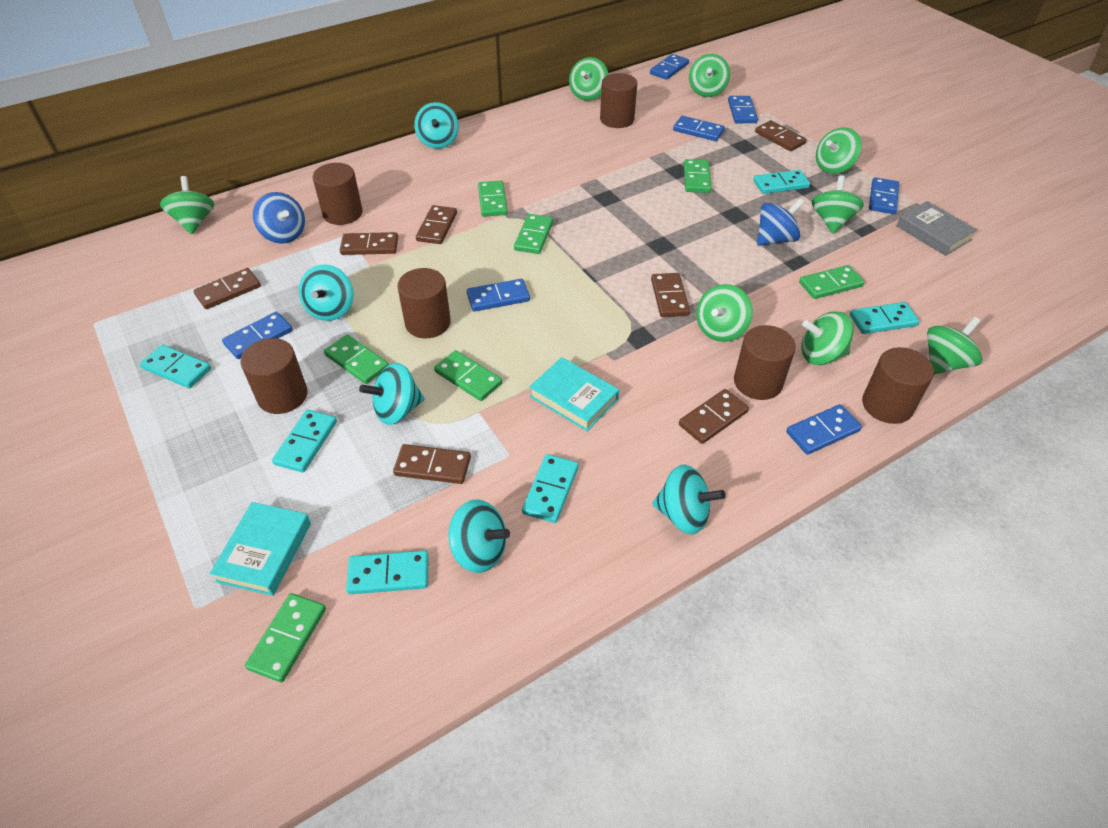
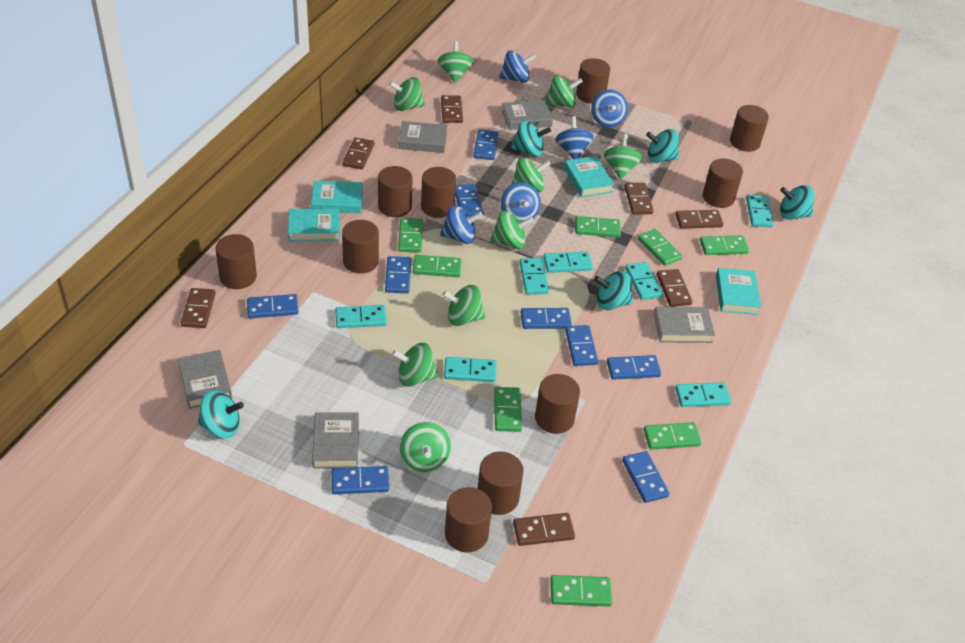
blue domino: [222,312,293,359] [467,279,530,312] [650,54,689,80] [673,116,725,141] [728,96,758,123] [786,404,862,455] [869,177,899,214] = 7 -> [247,294,299,318] [332,466,389,494] [385,256,411,293] [455,184,483,217] [474,130,498,160] [521,308,572,329] [565,325,598,366] [607,355,661,380] [622,451,670,503] = 9
blue spinning top: [253,192,305,244] [757,198,804,246] = 2 -> [440,205,483,244] [499,50,536,83] [501,182,541,222] [555,116,594,159] [591,89,628,127] = 5
brown cylinder: [241,338,308,414] [313,163,363,225] [397,268,451,338] [600,73,637,128] [734,325,796,400] [862,347,934,424] = 6 -> [215,234,257,289] [342,220,379,274] [378,166,413,217] [421,167,456,218] [445,487,492,552] [478,451,524,515] [535,374,580,434] [576,58,610,104] [703,159,743,208] [730,105,769,152] = 10
green domino: [245,593,326,682] [324,335,389,384] [434,350,502,401] [478,181,508,217] [514,214,553,254] [684,159,711,193] [799,265,865,299] = 7 -> [398,218,423,253] [413,255,462,277] [494,387,522,432] [550,575,612,607] [575,216,621,238] [638,229,682,266] [643,422,702,450] [700,235,749,255] = 8
green spinning top: [160,176,214,234] [569,57,609,101] [689,54,730,97] [696,284,753,342] [801,311,854,365] [812,175,864,233] [816,127,862,174] [927,317,983,375] = 8 -> [389,77,425,111] [392,343,438,387] [400,422,451,472] [438,41,474,83] [442,285,485,326] [490,211,534,249] [511,158,551,192] [546,75,583,108] [604,134,643,179] = 9
grey book: [896,201,977,256] = 1 -> [178,350,232,409] [312,412,359,468] [398,121,447,153] [502,100,553,130] [654,307,715,343] = 5
turquoise book: [210,502,311,596] [529,357,619,431] = 2 -> [288,208,340,242] [311,181,363,213] [564,156,614,198] [716,268,761,315] = 4
turquoise domino: [140,344,211,389] [272,410,337,472] [346,550,429,594] [522,454,579,523] [753,170,810,194] [850,302,919,334] = 6 -> [335,305,387,328] [444,357,497,382] [519,258,549,294] [543,252,593,273] [625,262,663,300] [675,382,731,407] [746,195,774,227] = 7

